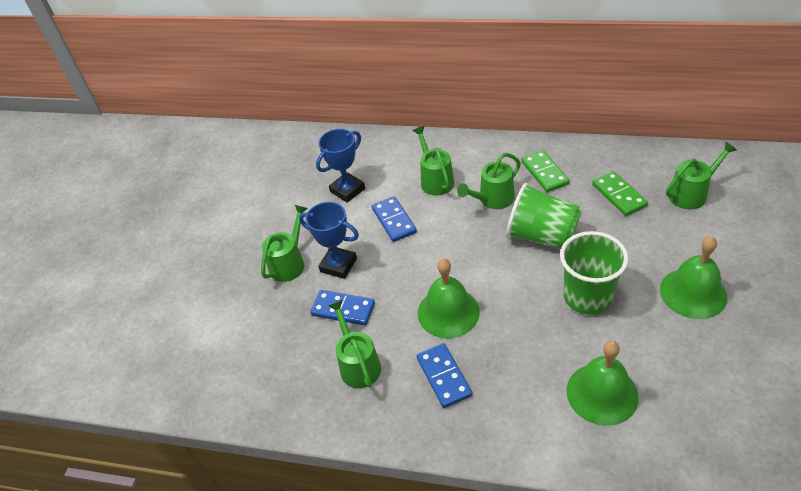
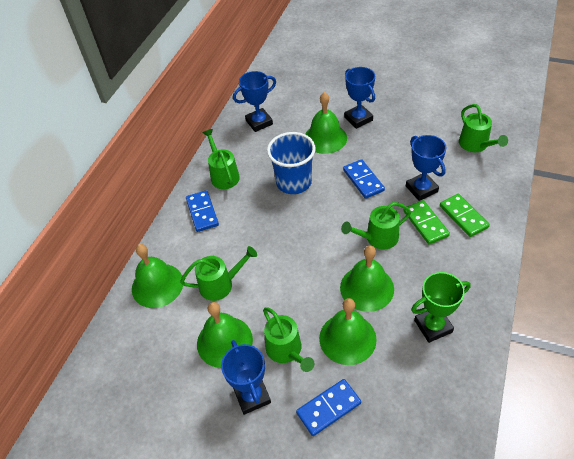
blue cup: none = 0 -> [267,132,316,194] = 1
blue trophy: [299,202,359,279] [316,129,365,203] = 2 -> [221,340,271,415] [233,71,276,132] [344,67,375,129] [406,135,446,201] = 4
green bell: [418,259,480,338] [566,341,639,426] [660,236,728,319] = 3 -> [132,244,183,308] [197,302,253,368] [305,92,347,154] [319,298,377,365] [340,246,394,312] = 5
green cup: [506,183,582,249] [560,231,629,315] = 2 -> none = 0
green trophy: none = 0 -> [411,272,471,343] = 1

